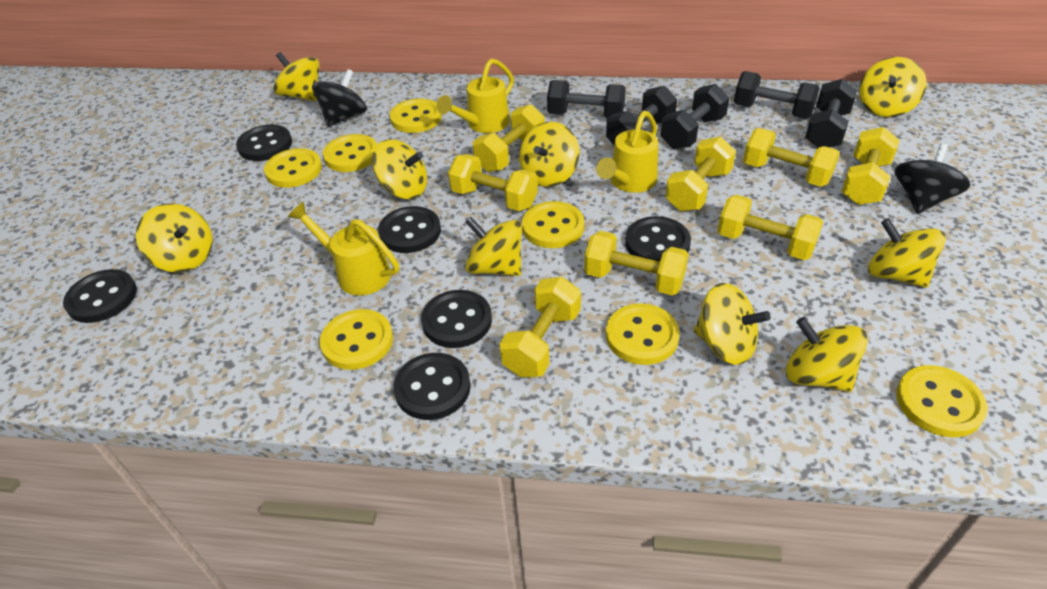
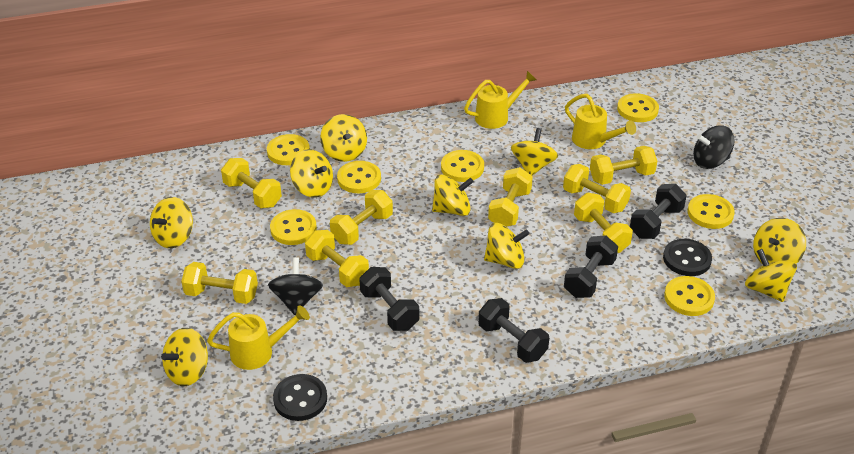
black button: [63,269,137,323] [236,125,292,161] [378,206,441,253] [393,353,471,420] [421,290,492,348] [625,216,691,261] = 6 -> [273,374,327,421] [663,239,712,276] = 2
black dumbbell: [547,80,626,118] [606,86,677,145] [661,84,729,149] [734,71,820,119] [805,79,858,148] = 5 -> [359,267,419,331] [478,298,549,363] [564,235,618,298] [630,184,687,239] = 4

